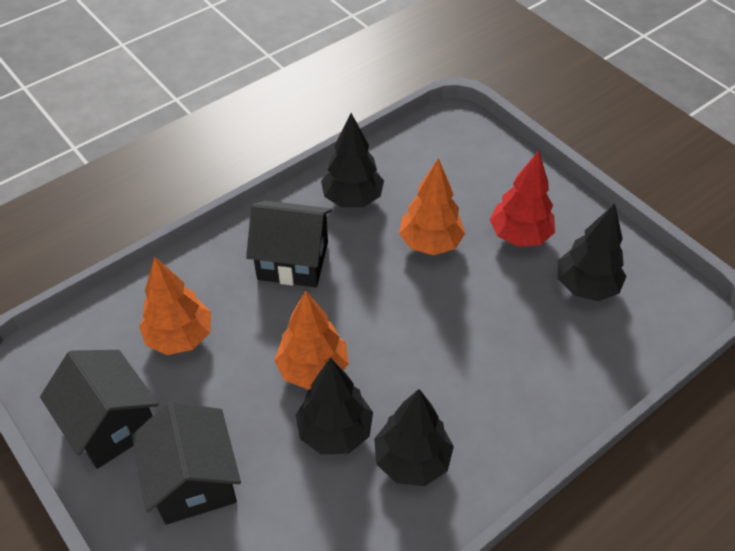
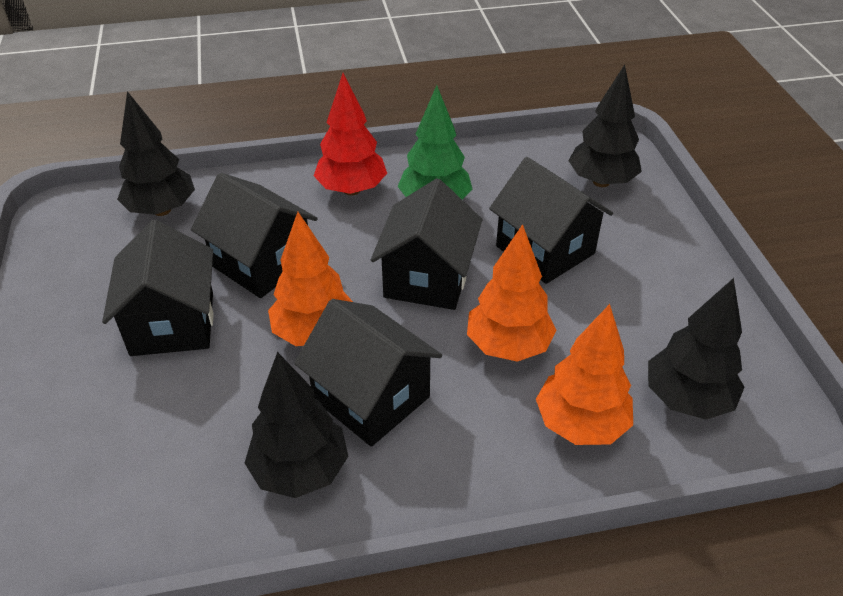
black house: [40,350,159,469] [132,401,241,525] [246,201,332,287] = 3 -> [102,220,214,356] [191,173,318,298] [294,299,442,447] [371,178,482,310] [489,157,613,284] = 5
green tree: none = 0 -> [398,85,472,199] = 1

